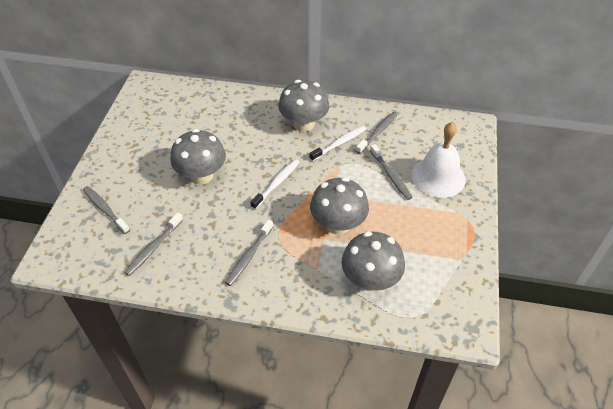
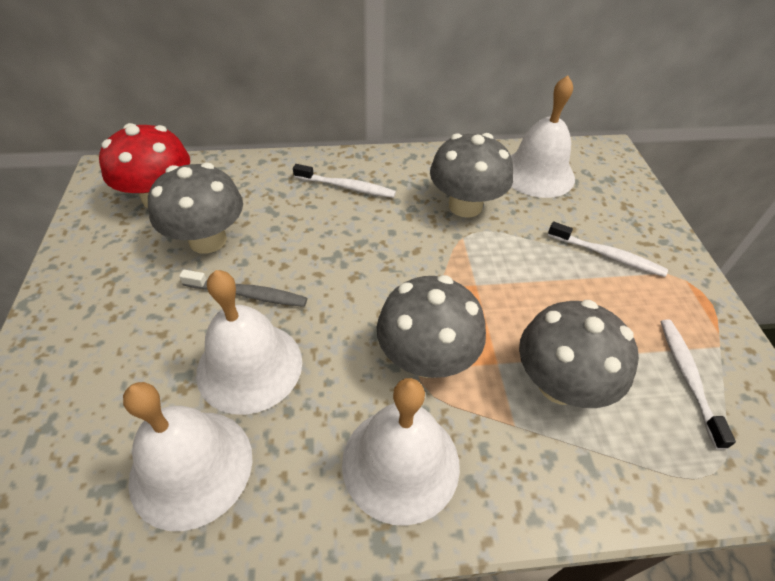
grey toothbrush: [83,186,130,234] [124,213,183,276] [225,220,274,286] [356,112,398,154] [370,144,413,200] = 5 -> [179,269,307,307] = 1
red mushroom: none = 0 -> [99,123,190,208] = 1
white bell: [411,122,466,198] = 1 -> [123,382,252,531] [196,270,302,415] [342,378,460,526] [511,76,575,198] = 4
white toothbrush: [250,159,299,209] [309,126,366,161] = 2 -> [293,164,396,198] [548,222,668,277] [661,320,736,450] = 3

